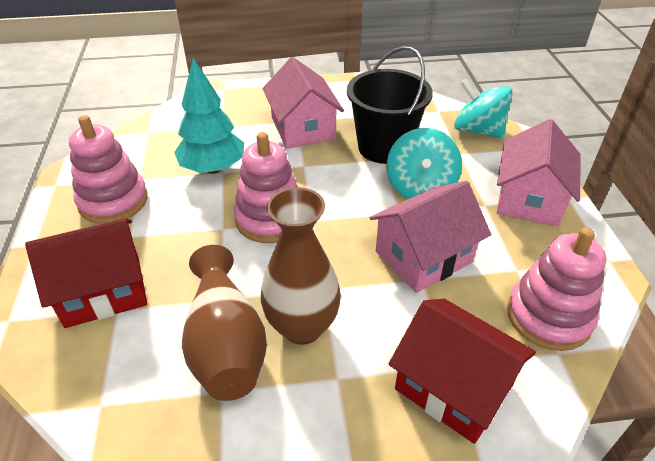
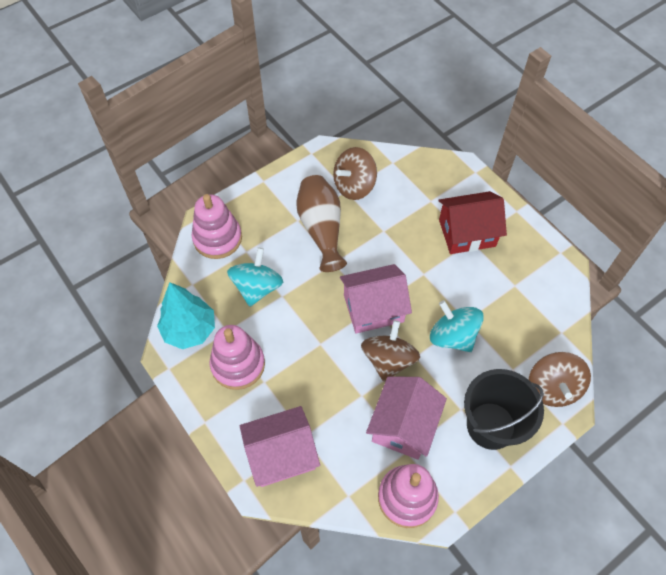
brown spinning top: none = 0 -> [333,147,377,200] [361,320,420,382] [529,352,591,407] = 3
brown vase: [182,245,267,401] [261,187,341,345] = 2 -> [296,175,347,272] = 1
red house: [25,218,147,328] [389,299,536,444] = 2 -> [438,191,507,254] = 1

